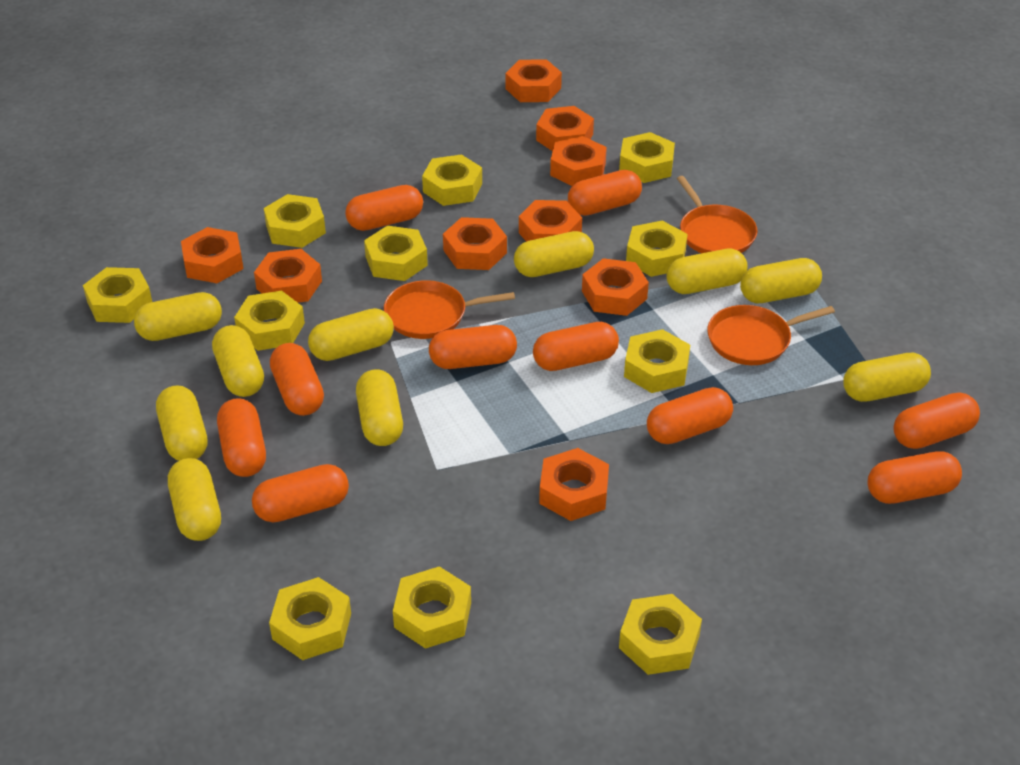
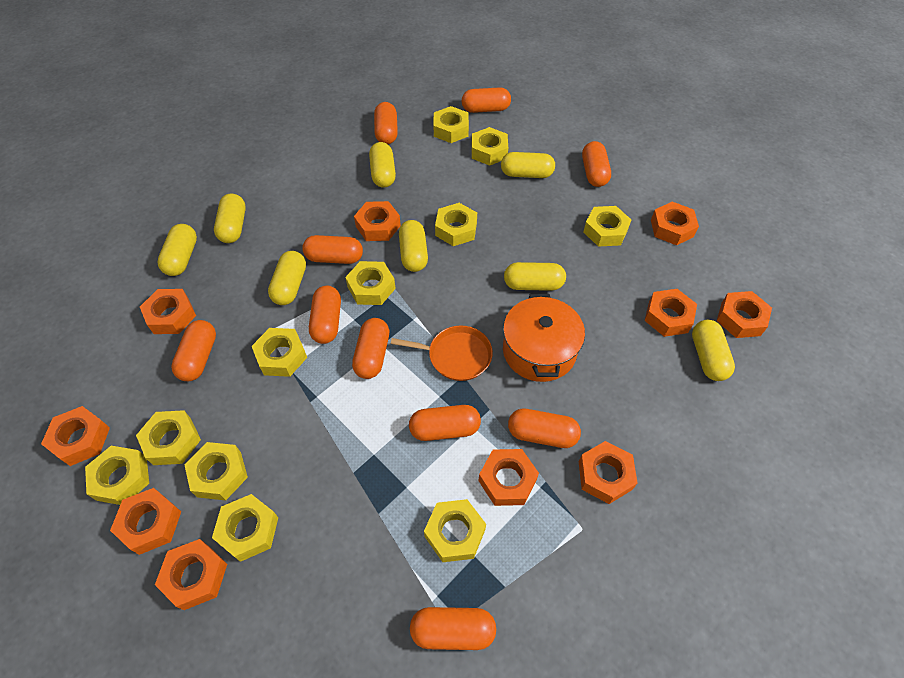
orange nut: [181,227,244,283] [254,249,322,303] [443,217,507,270] [505,59,562,102] [519,200,582,242] [536,106,594,151] [539,448,609,521] [550,136,607,186] [582,258,649,316] = 9 -> [41,406,110,466] [110,488,181,555] [140,289,196,334] [155,539,227,610] [354,201,401,241] [479,449,539,506] [579,441,638,504] [645,289,697,337] [651,202,699,245] [717,291,772,338] = 10
orange pan: [384,280,515,339] [677,176,758,253] [707,305,835,365] = 3 -> [391,326,493,381] = 1
orange pot: none = 0 -> [503,294,585,382] = 1
yellow capsule: [134,292,222,341] [156,385,207,461] [168,458,221,541] [212,325,264,397] [308,308,394,361] [356,369,403,446] [514,231,594,277] [666,249,748,294] [740,258,822,303] [843,353,931,402] = 10 -> [157,224,197,276] [214,193,246,243] [268,251,306,305] [369,142,396,187] [399,220,428,272] [501,152,555,178] [504,262,566,291] [692,320,735,381] = 8

